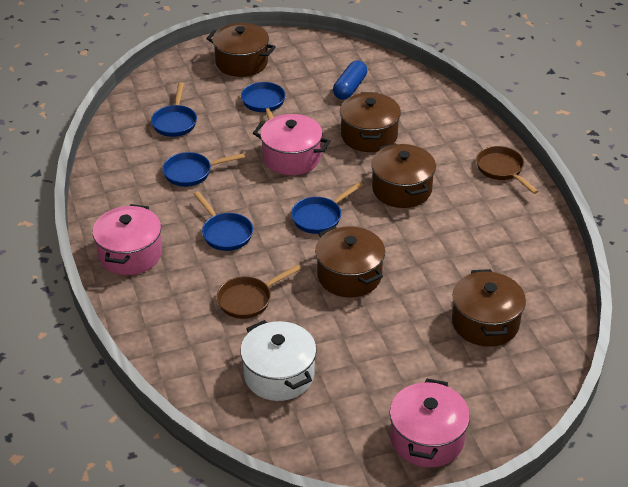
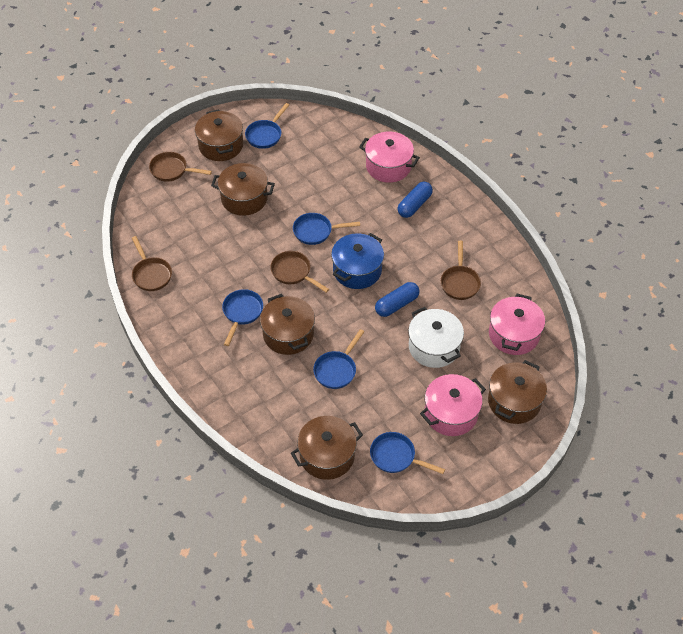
blue capsule: [333,60,367,100] = 1 -> [375,282,420,317] [397,181,433,218] = 2
blue pot: none = 0 -> [331,233,384,289] = 1
brown pan: [217,265,301,319] [476,146,539,194] = 2 -> [132,236,172,291] [149,152,212,182] [270,251,329,293] [441,241,481,300] = 4

